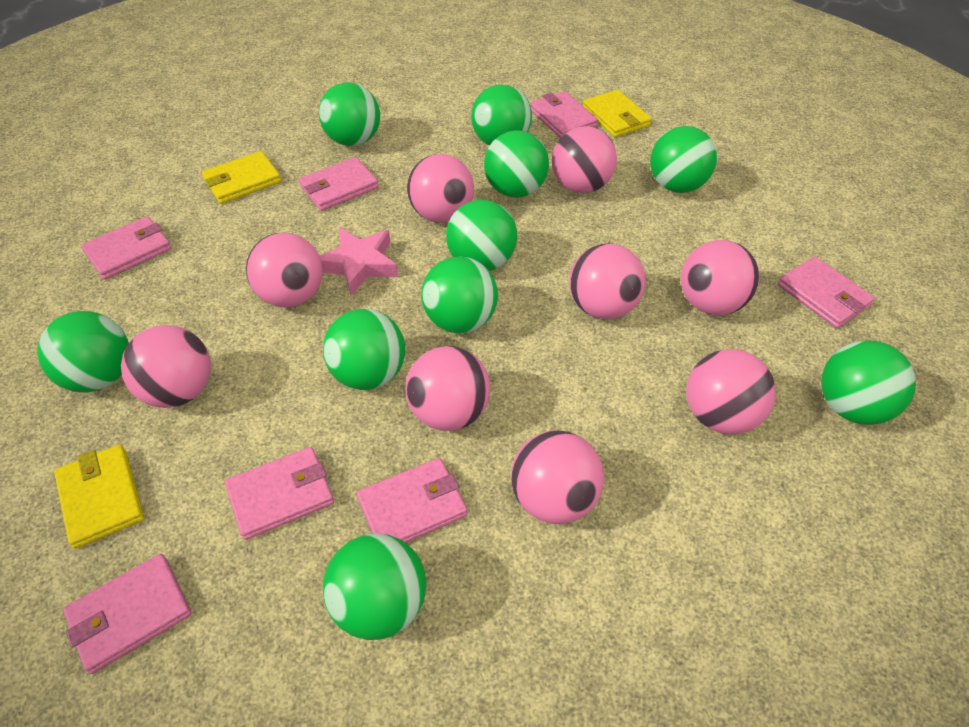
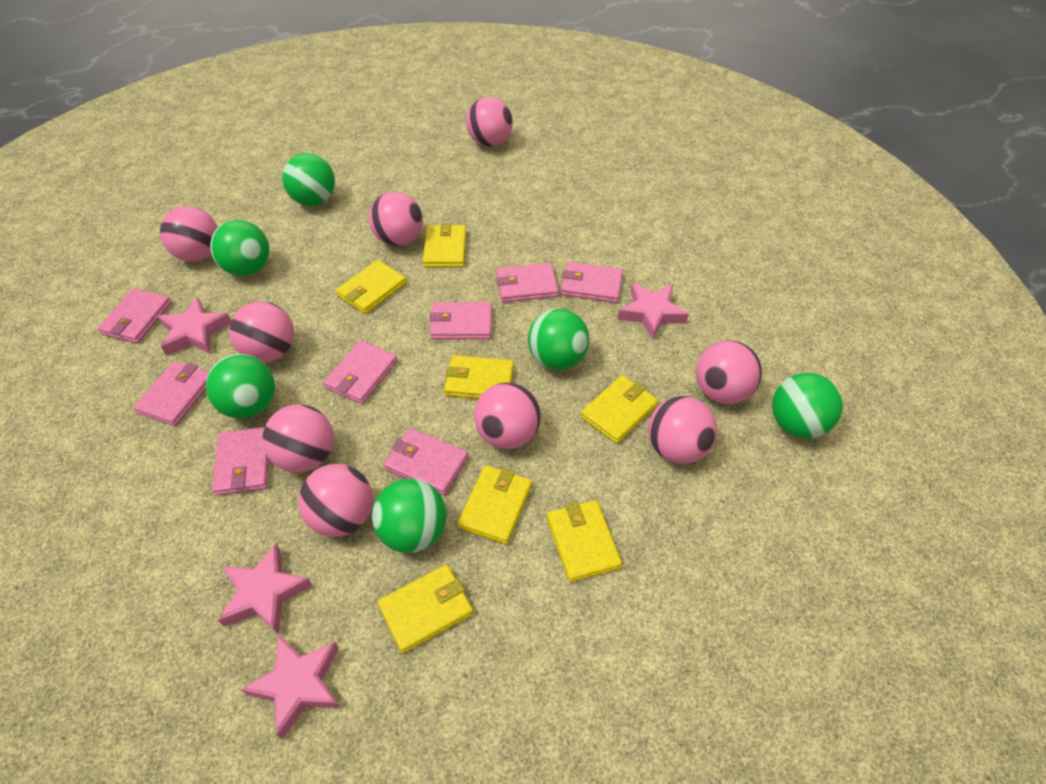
green ball: [37,311,129,392] [319,82,380,146] [323,309,405,390] [323,533,426,640] [421,256,498,333] [446,200,517,271] [471,84,532,146] [484,130,549,198] [650,126,717,193] [821,340,916,425] = 10 -> [206,354,275,419] [210,220,269,276] [282,153,335,206] [372,478,446,553] [528,308,589,370] [772,373,843,439] = 6
pink star: [319,227,398,296] = 1 -> [157,297,231,356] [218,544,312,635] [241,635,341,739] [618,282,689,340] = 4
pink wallet: [63,554,192,674] [81,216,172,280] [225,447,334,540] [299,157,379,211] [356,458,467,543] [530,91,598,138] [778,256,875,328] = 7 -> [98,288,172,343] [134,361,209,426] [212,427,269,496] [323,340,398,404] [384,428,469,495] [429,302,492,339] [496,263,559,303] [561,261,623,303] = 8
yellow wallet: [54,444,144,549] [202,151,281,204] [583,90,651,137] = 3 -> [336,260,407,314] [377,564,473,653] [423,223,466,267] [444,355,514,399] [457,465,532,544] [547,500,622,582] [581,375,658,444] = 7

